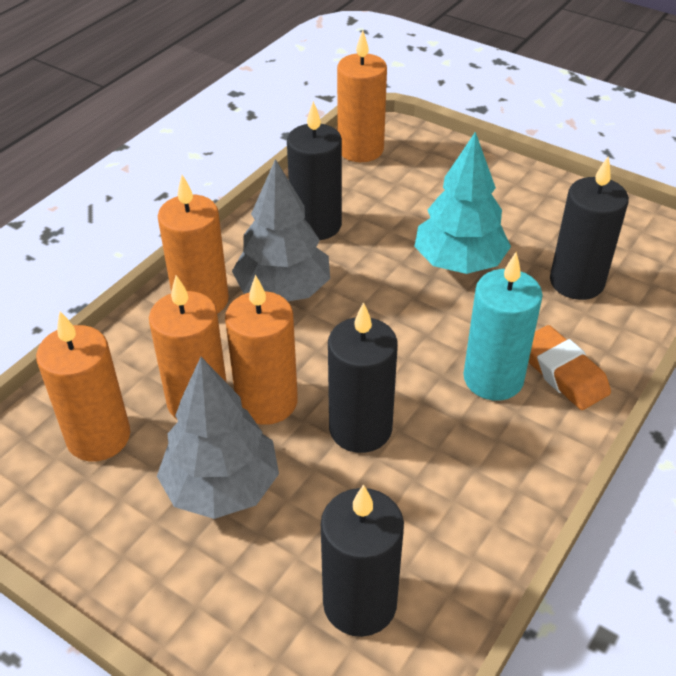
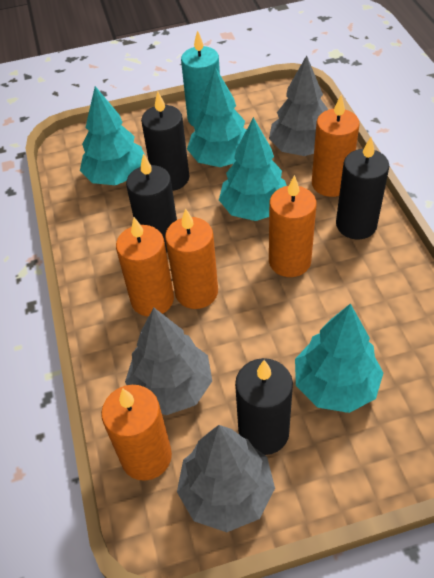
grey tree: [157,357,279,519] [232,159,330,302] = 2 -> [125,308,212,415] [177,425,275,532] [269,55,328,156] = 3
orange eraser: [528,325,611,410] = 1 -> none = 0
turquoise tree: [414,132,511,274] = 1 -> [80,86,145,185] [187,67,246,167] [219,117,287,221] [295,303,383,413] = 4

